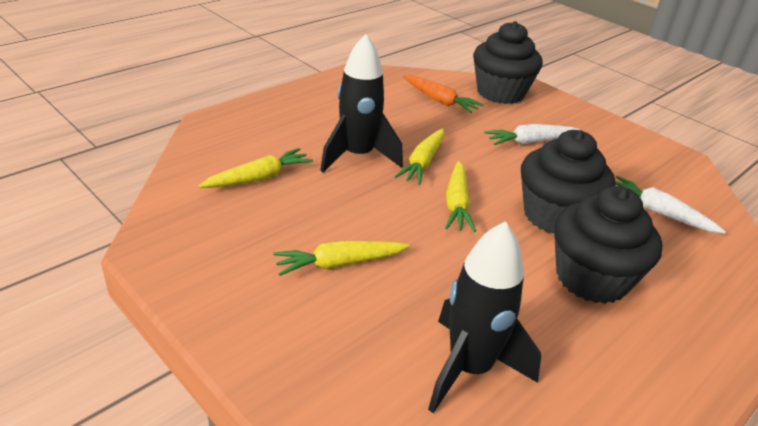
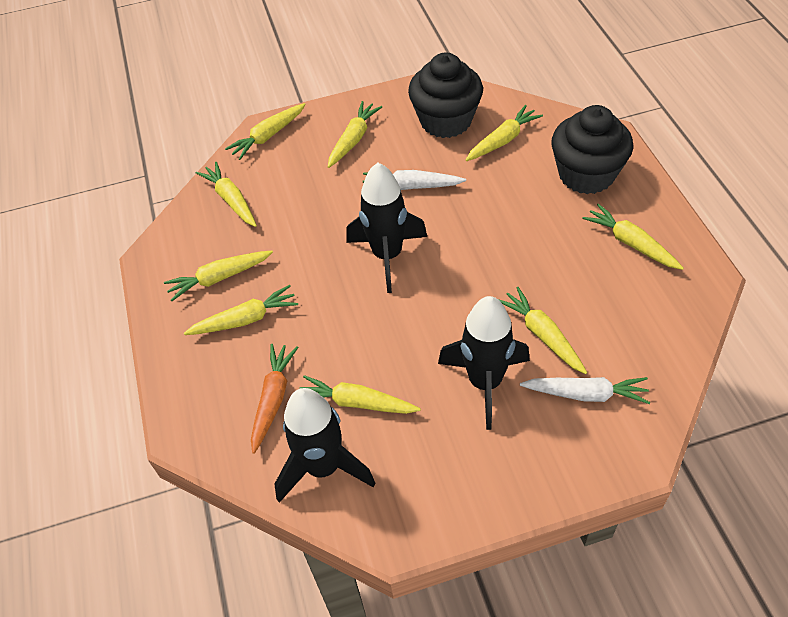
black cupcake: [473,21,543,104] [521,130,615,234] [554,186,663,304] = 3 -> [408,52,483,138] [551,105,633,194] = 2
black rocket: [320,34,403,172] [428,221,541,413] = 2 -> [274,388,375,503] [346,163,427,293] [438,296,530,430] = 3
yellow carrot: [199,148,313,188] [273,241,410,276] [394,128,444,185] [445,161,476,232] = 4 -> [164,251,273,301] [184,285,298,335] [196,162,257,227] [225,103,306,160] [300,375,421,414] [328,101,382,168] [465,105,543,161] [498,287,587,374] [582,204,684,270] = 9

